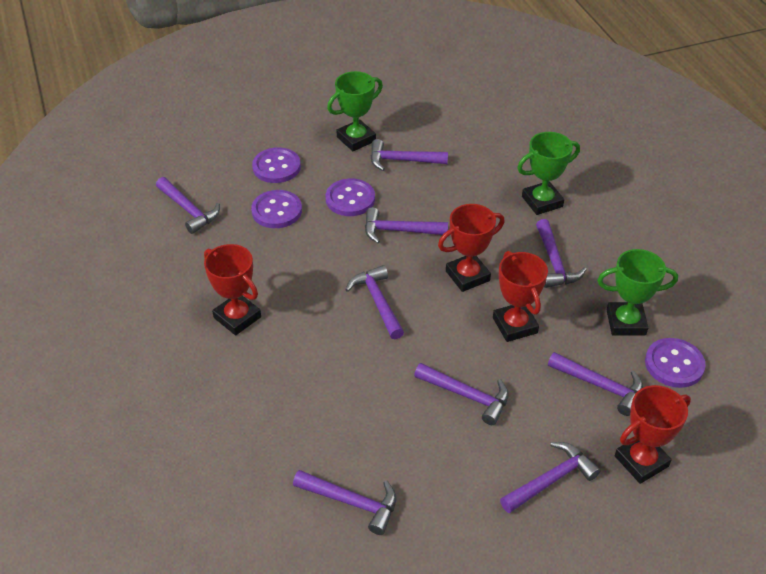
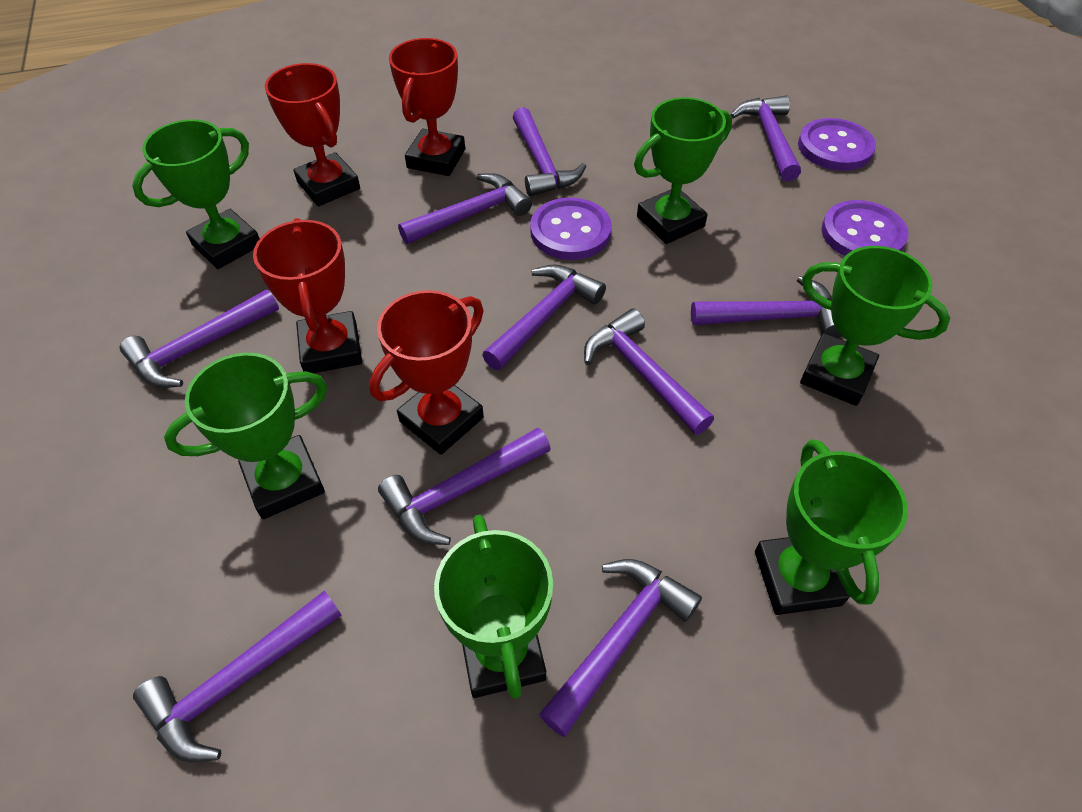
green trophy: [327,71,383,151] [517,132,580,215] [597,249,678,336] = 3 -> [132,120,260,269] [164,352,327,519] [434,515,553,699] [634,97,732,244] [755,439,908,615] [800,246,950,406] = 6
purple button: [251,190,302,228] [252,147,301,183] [325,178,375,216] [645,338,706,388] = 4 -> [530,198,612,260] [798,118,876,171] [821,200,909,256] = 3
purple hammer: [156,177,220,234] [293,470,396,535] [345,265,404,339] [365,207,448,243] [371,139,448,171] [414,363,509,425] [500,442,601,513] [536,219,586,288] [548,352,643,416] = 9 -> [120,289,279,388] [133,591,342,762] [378,428,551,545] [398,173,532,244] [482,265,606,370] [512,107,586,196] [539,559,702,737] [584,309,714,435] [691,276,841,338] [730,95,801,181] = 10

